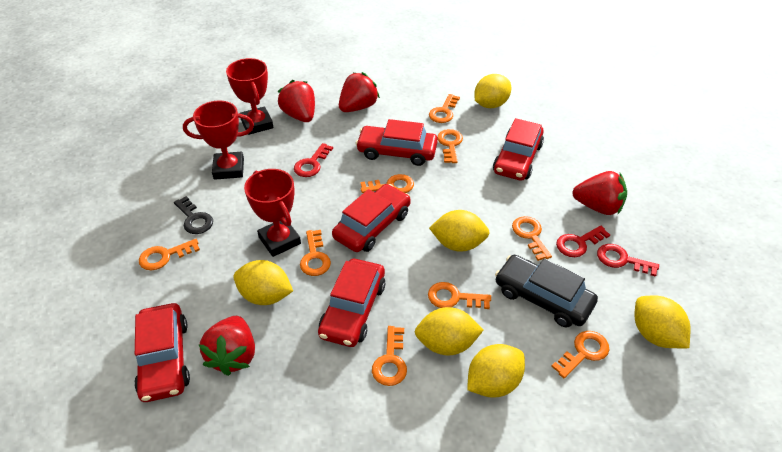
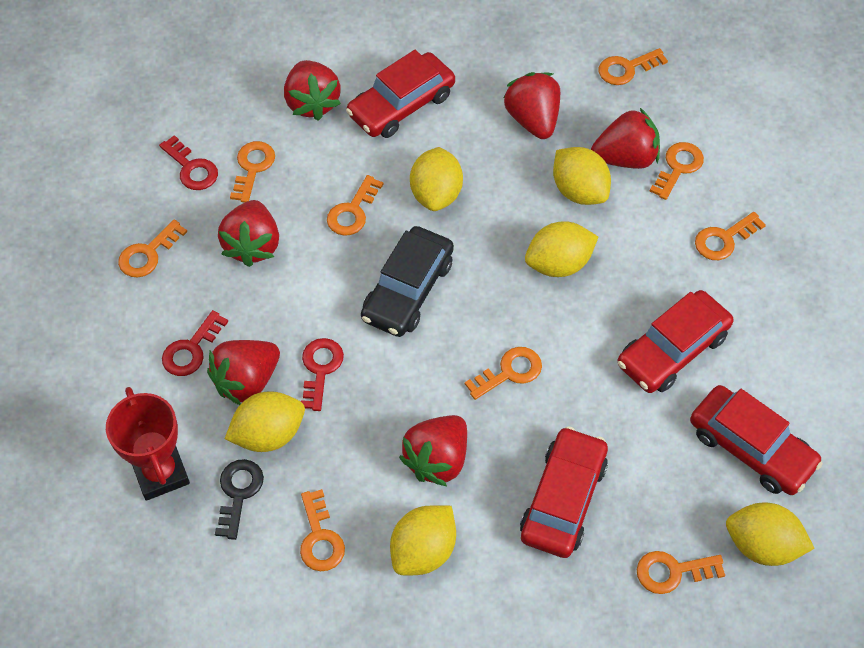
red car: [134,303,190,402] [318,259,385,347] [332,184,411,252] [356,119,438,166] [493,118,544,181] = 5 -> [346,50,455,138] [520,426,608,558] [617,290,734,393] [690,385,823,495] = 4
red strawberry: [199,316,255,376] [278,80,315,122] [339,72,380,112] [572,171,627,215] = 4 -> [207,340,280,405] [218,200,279,267] [284,60,341,121] [399,415,467,486] [503,72,560,139] [591,108,660,169] = 6
red trophy: [183,101,254,180] [226,58,274,135] [244,169,301,257] = 3 -> [106,387,190,501] = 1

